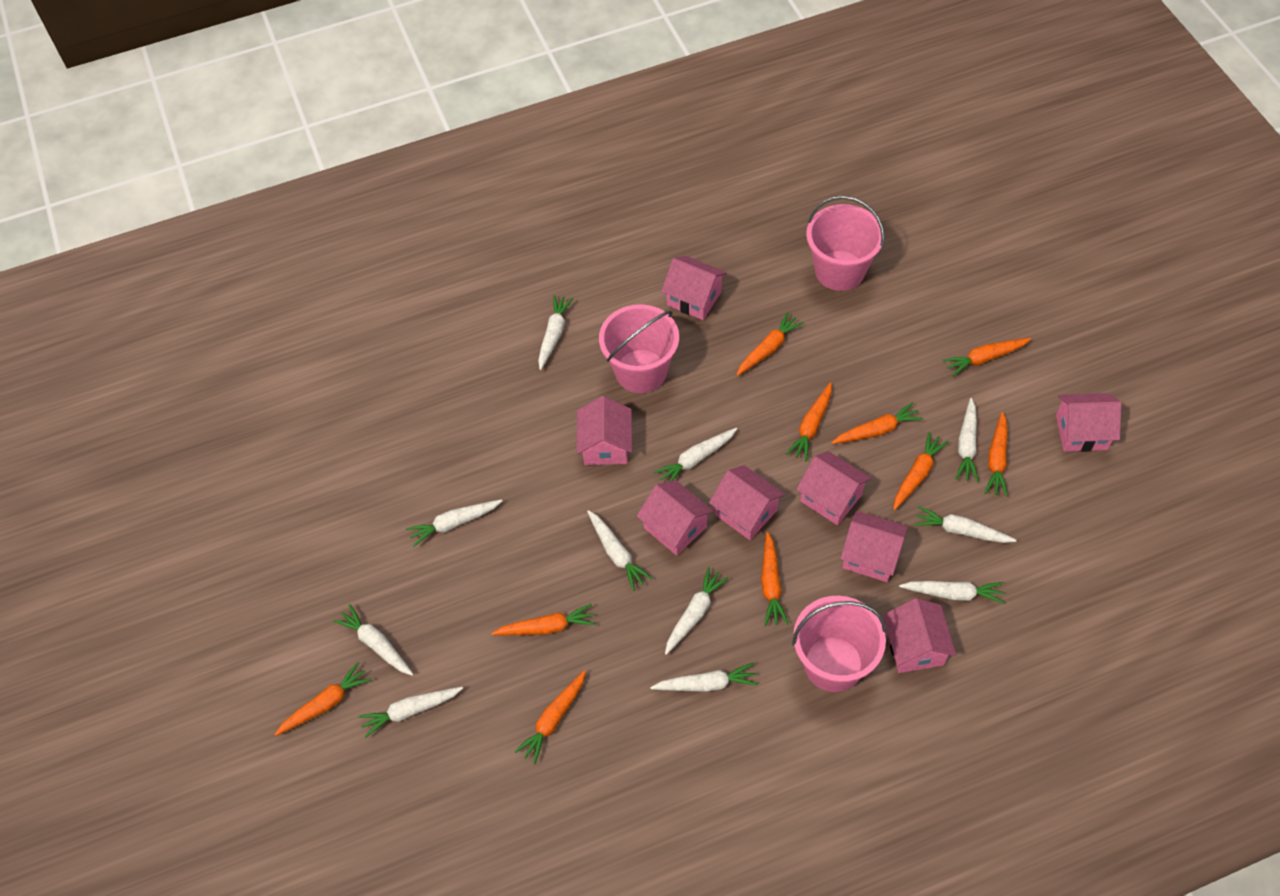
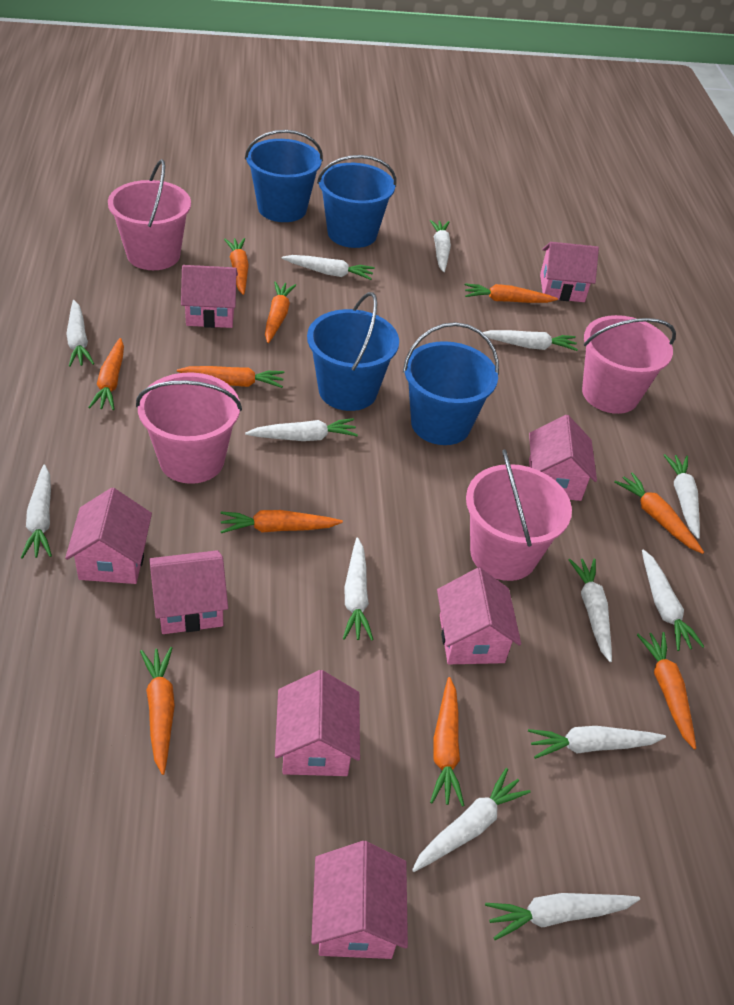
blue bucket: none = 0 -> [245,130,323,222] [307,292,399,411] [317,155,396,248] [403,322,499,445] = 4
pink bucket: [599,304,679,393] [792,596,886,692] [806,196,885,291] = 3 -> [108,159,191,270] [136,372,242,484] [466,449,572,581] [582,315,676,414] = 4
white carrot: [333,604,414,676] [358,687,463,738] [406,499,502,547] [538,295,574,370] [587,510,653,591] [650,663,758,692] [654,428,737,481] [665,567,729,655] [899,581,1005,604] [914,506,1017,543] [955,398,979,482] = 11 -> [21,464,52,559] [66,300,94,367] [245,418,358,441] [282,255,375,280] [343,538,374,641] [412,768,531,872] [429,220,451,272] [482,330,578,351] [485,893,640,940] [528,726,666,759] [569,559,612,662] [642,549,705,651] [664,454,700,539] = 13

